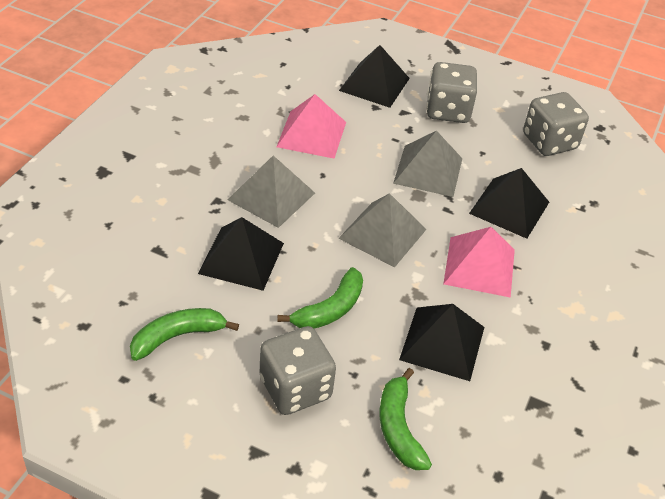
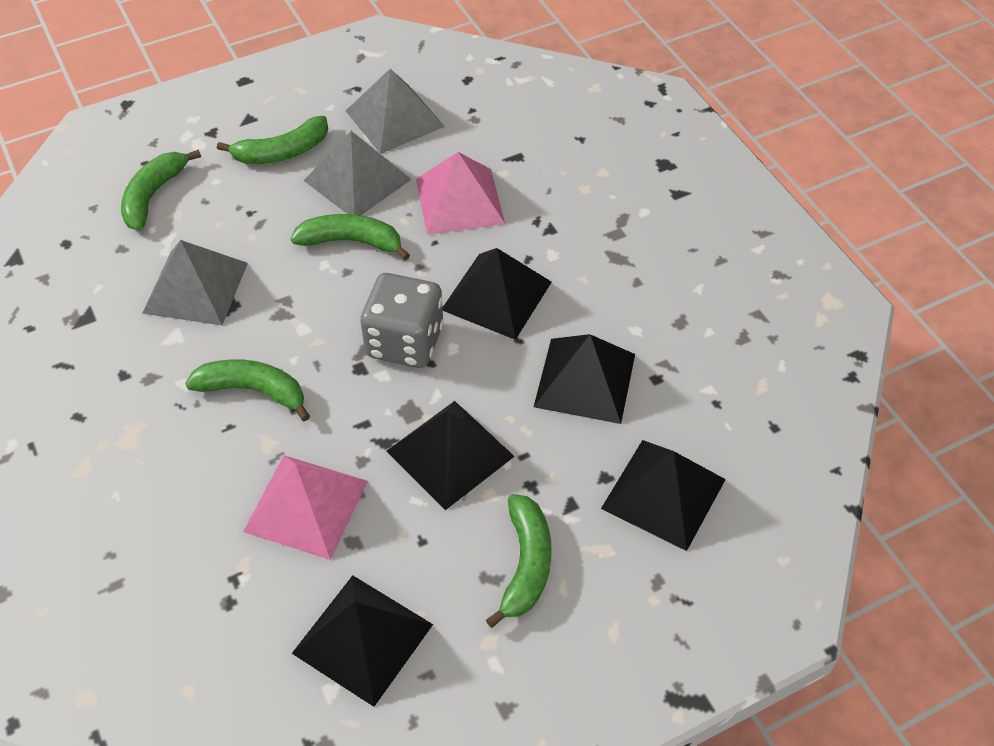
black pyramid: [198,217,284,291] [339,45,410,108] [399,304,484,381] [469,168,549,239] = 4 -> [292,575,433,707] [386,401,515,510] [443,248,552,340] [534,334,635,424] [601,440,726,551] = 5
green banana: [130,308,239,361] [277,267,363,329] [380,368,432,470] = 3 -> [121,149,201,231] [185,359,310,422] [217,116,328,164] [290,214,410,260] [486,494,552,628] = 5
grey dice: [260,326,336,415] [427,62,477,123] [523,92,589,156] = 3 -> [360,273,444,368] = 1

